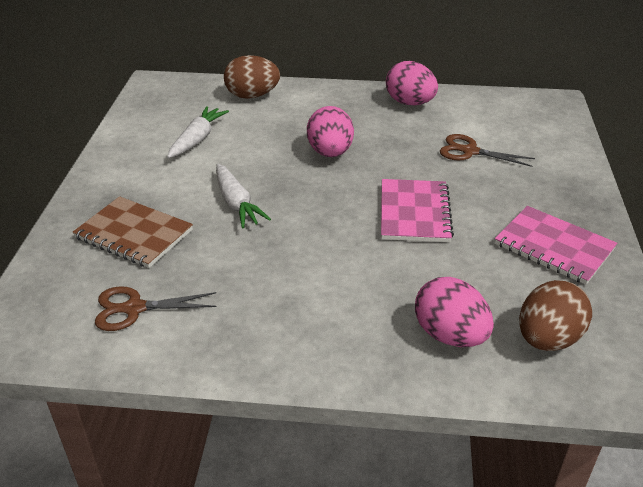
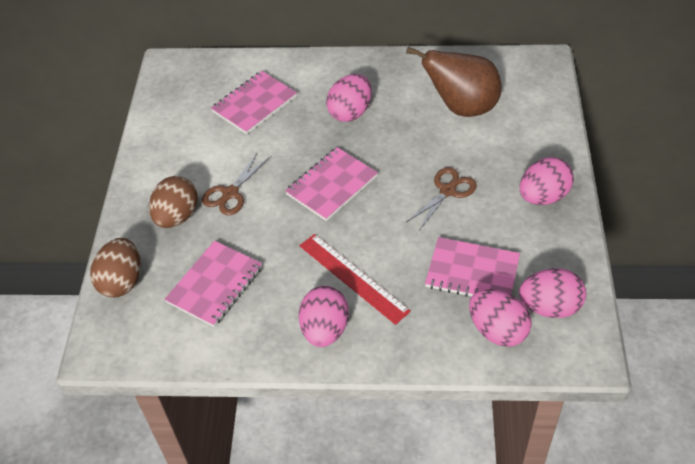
brown notebook: [72,196,193,268] = 1 -> none = 0
brown pear: none = 0 -> [406,47,502,117] = 1
pink egg: [307,106,354,157] [386,61,438,105] [415,277,494,347] = 3 -> [299,286,349,347] [326,74,372,122] [469,289,532,347] [519,268,586,318] [520,157,574,205] = 5
pink notebook: [381,179,454,242] [495,206,617,285] = 2 -> [164,241,262,327] [211,71,297,134] [285,147,378,221] [425,237,520,297] = 4
red ruler: none = 0 -> [300,234,411,325] = 1
white carrot: [167,106,229,158] [216,164,271,229] = 2 -> none = 0

